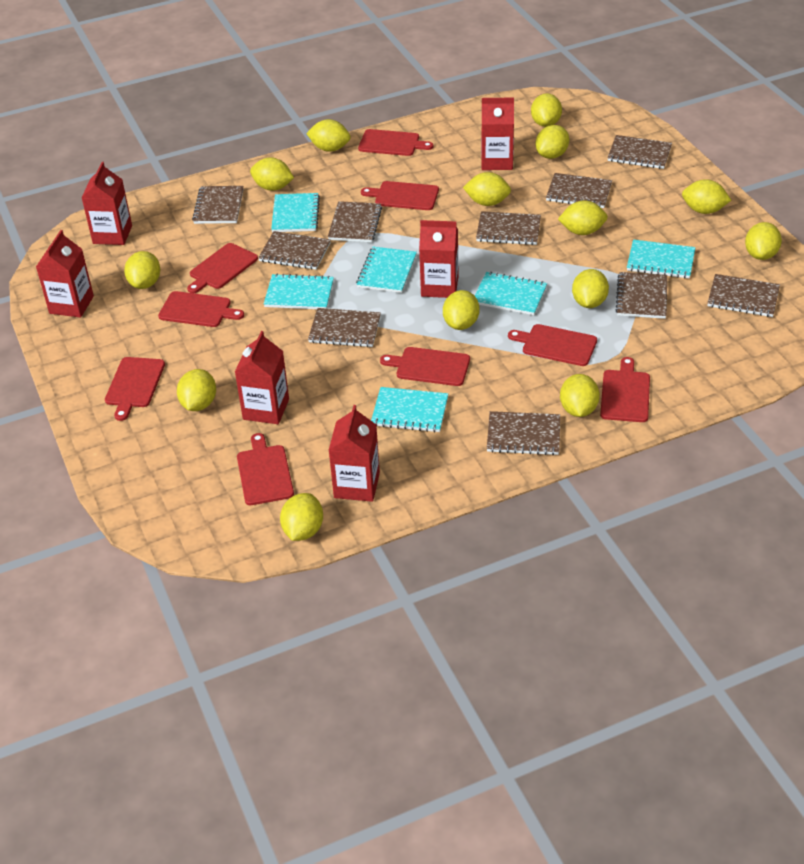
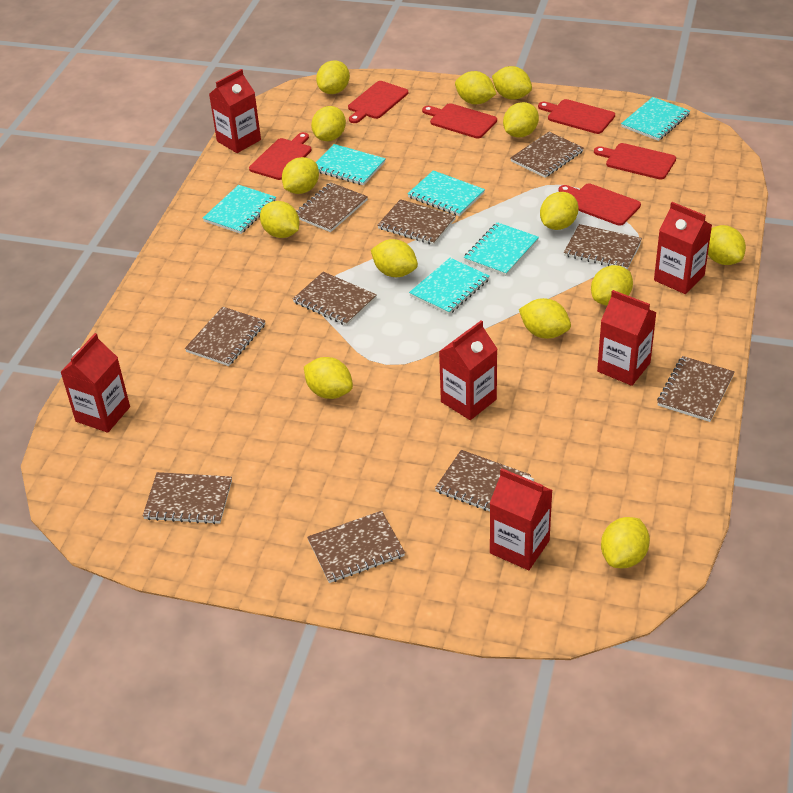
red cutting board: [105,357,165,421] [158,291,244,327] [187,243,258,293] [237,433,294,505] [358,129,433,156] [361,181,439,210] [380,347,470,386] [508,324,597,366] [600,357,650,422] = 9 -> [249,132,312,180] [348,81,408,123] [422,103,497,138] [538,99,615,134] [559,183,641,226] [594,143,676,180] = 6

